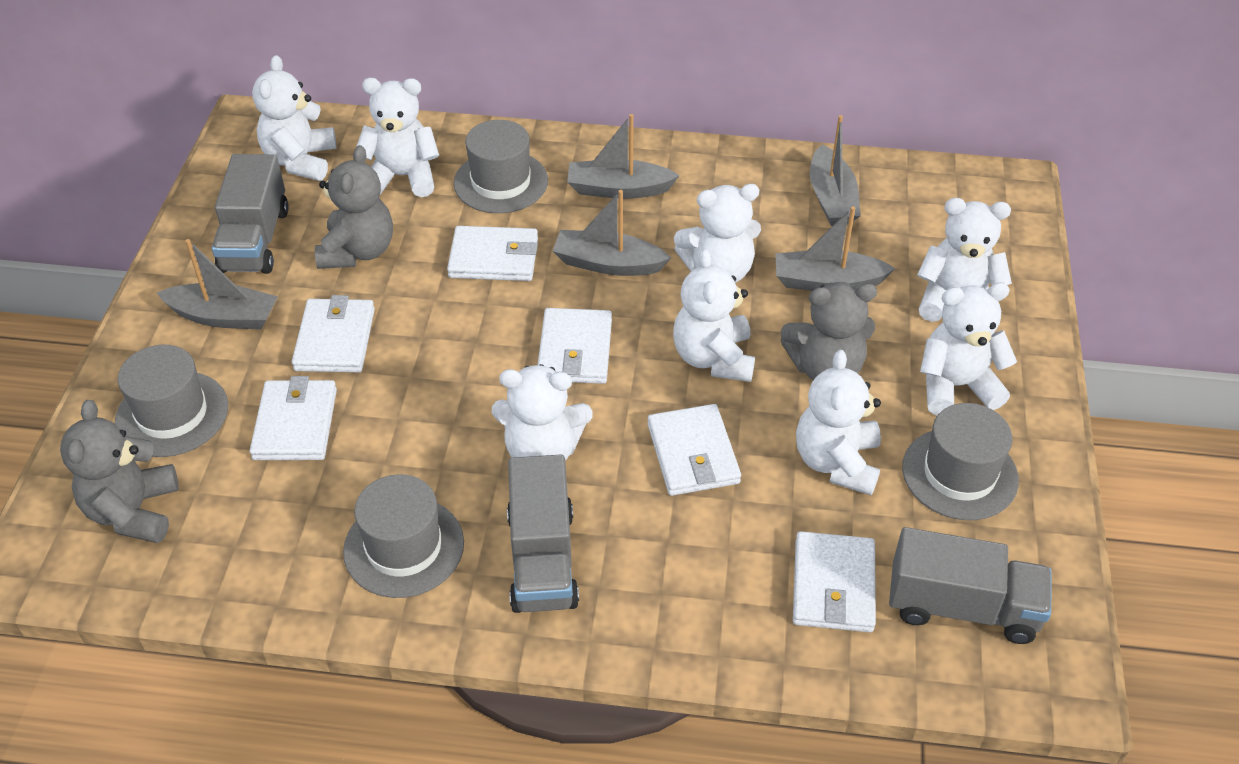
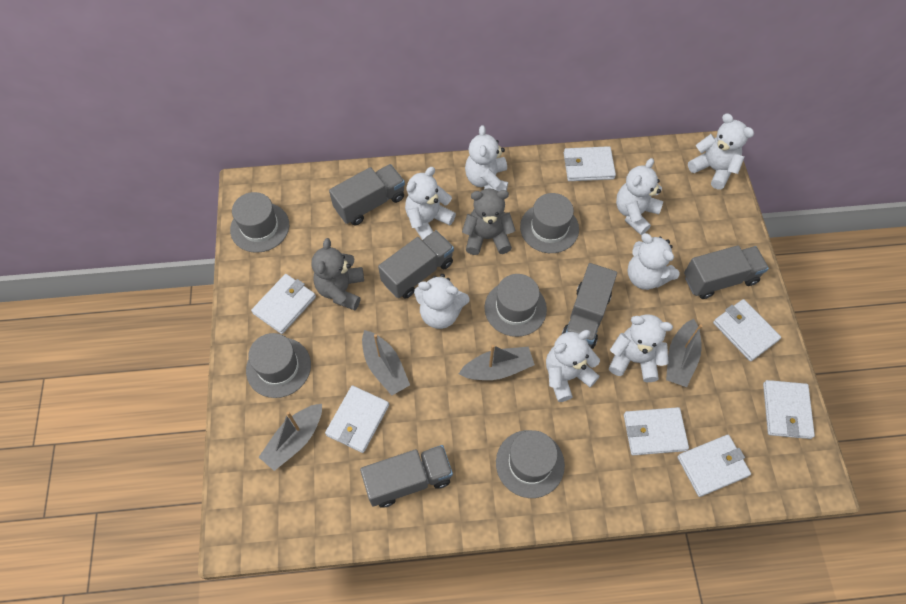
grey boat: [157,239,278,330] [553,190,671,276] [567,114,680,199] [775,206,896,291] [810,115,861,226] = 5 -> [259,404,322,471] [362,330,410,396] [459,345,535,380] [666,319,702,387] = 4
grey hat: [115,345,228,457] [343,474,464,598] [453,120,548,213] [902,403,1019,520] = 4 -> [230,192,289,253] [246,333,311,398] [484,274,547,337] [496,430,565,498] [520,193,579,253] = 5
grey teddy bear: [60,400,179,543] [315,145,393,269] [781,282,877,380] = 3 -> [312,238,364,310] [462,189,516,255] = 2
grey truck: [212,154,289,274] [507,455,579,613] [889,527,1051,644] = 3 -> [329,164,405,225] [360,445,453,508] [378,230,454,299] [562,263,617,349] [684,245,769,299] = 5
white wallet: [250,376,337,460] [292,295,375,372] [447,226,538,281] [538,308,612,384] [648,404,741,496] [793,531,876,632] = 6 -> [251,274,316,334] [325,386,389,453] [564,146,616,181] [624,407,689,455] [677,435,751,497] [713,299,781,361] [763,380,815,439] = 7

